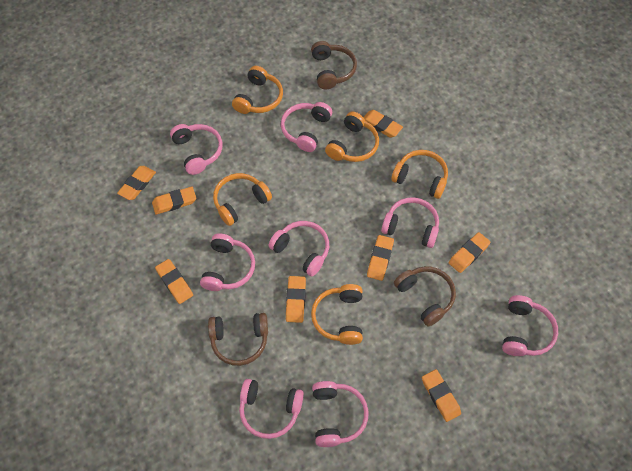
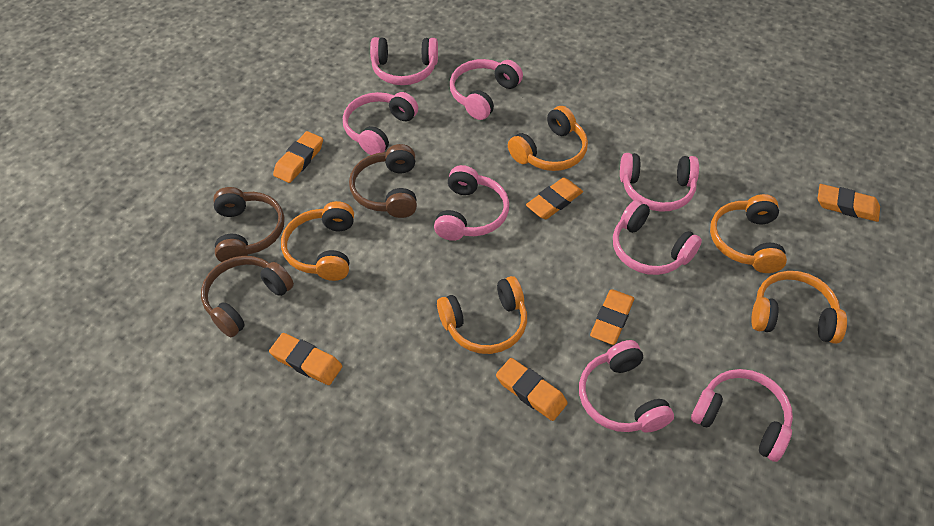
orange eraser: [117,166,156,200] [152,187,196,215] [155,259,193,304] [286,276,306,323] [364,110,403,138] [367,235,394,281] [422,369,461,422] [449,232,490,273] = 8 -> [269,333,343,385] [273,131,323,183] [496,358,568,421] [526,178,583,219] [590,289,634,345] [818,184,880,222] = 6

